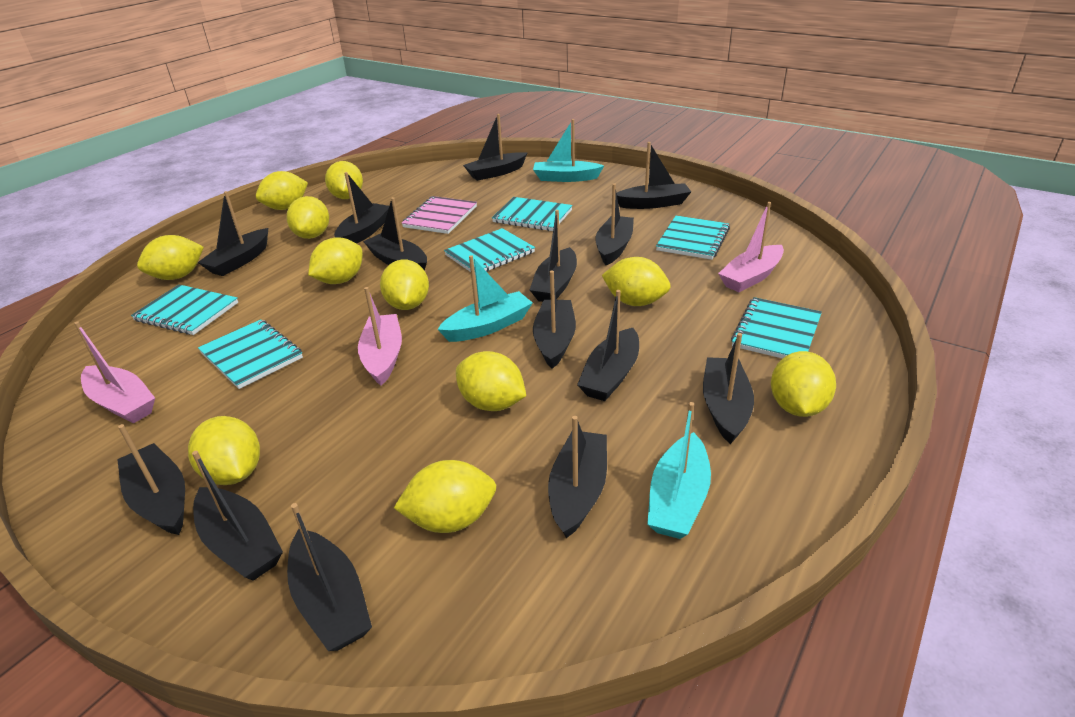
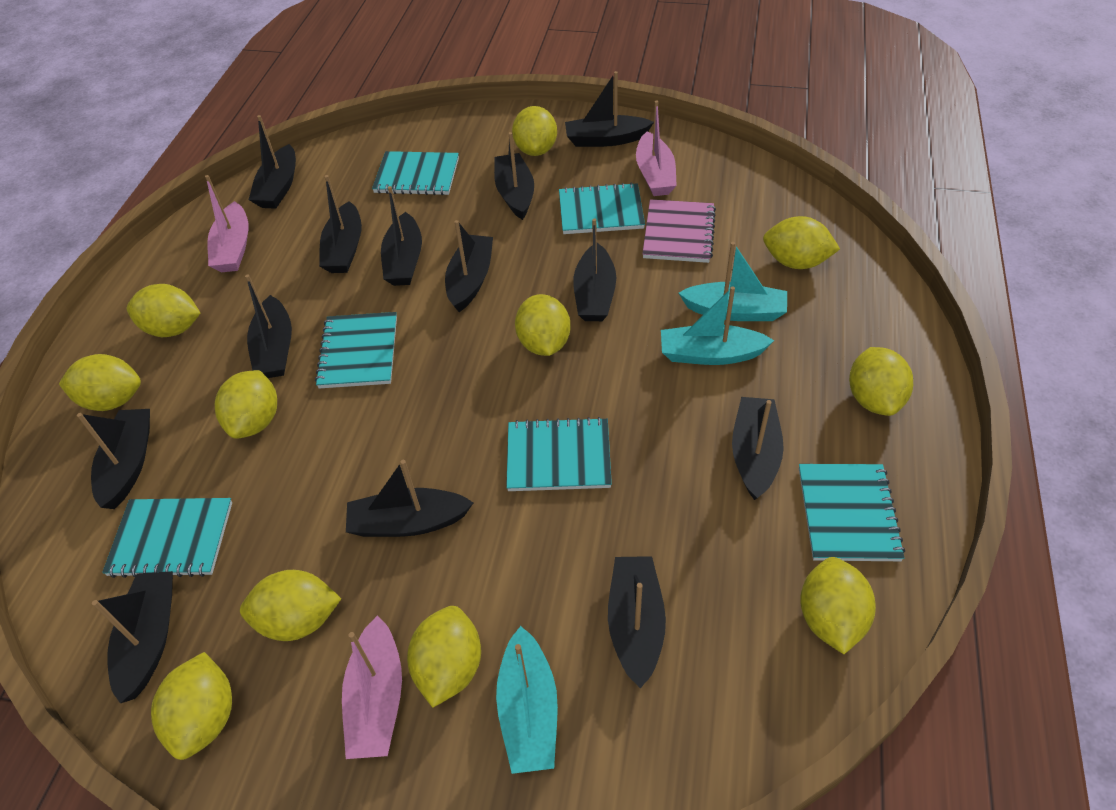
black boat: [117,424,185,535] [192,451,283,581] [197,191,268,276] [287,503,372,651] [334,172,389,244] [363,197,427,271] [463,114,527,181] [530,210,577,302] [533,270,576,369] [548,416,607,538] [577,290,639,401] [596,184,634,265] [617,142,691,209] [703,333,754,444] = 14 -> [77,409,150,509] [92,571,173,703] [245,274,292,378] [249,115,296,209] [319,175,362,273] [346,460,473,537] [381,186,422,286] [445,220,493,312] [494,132,534,220] [565,71,654,147] [573,218,616,321] [608,556,666,688] [732,397,784,500] = 13

